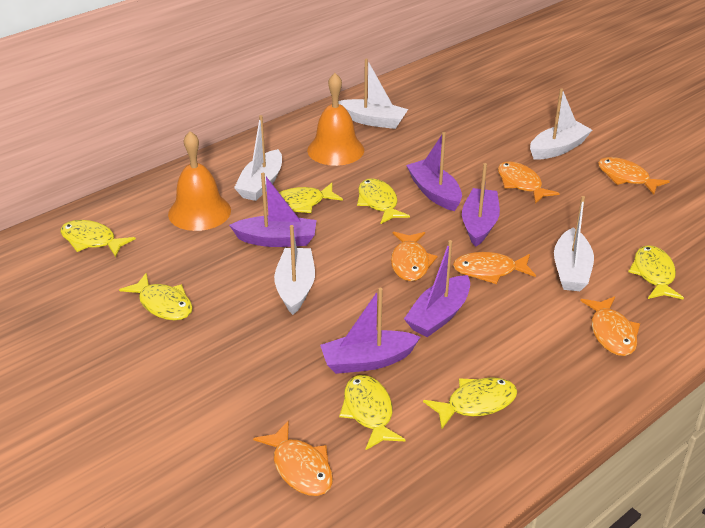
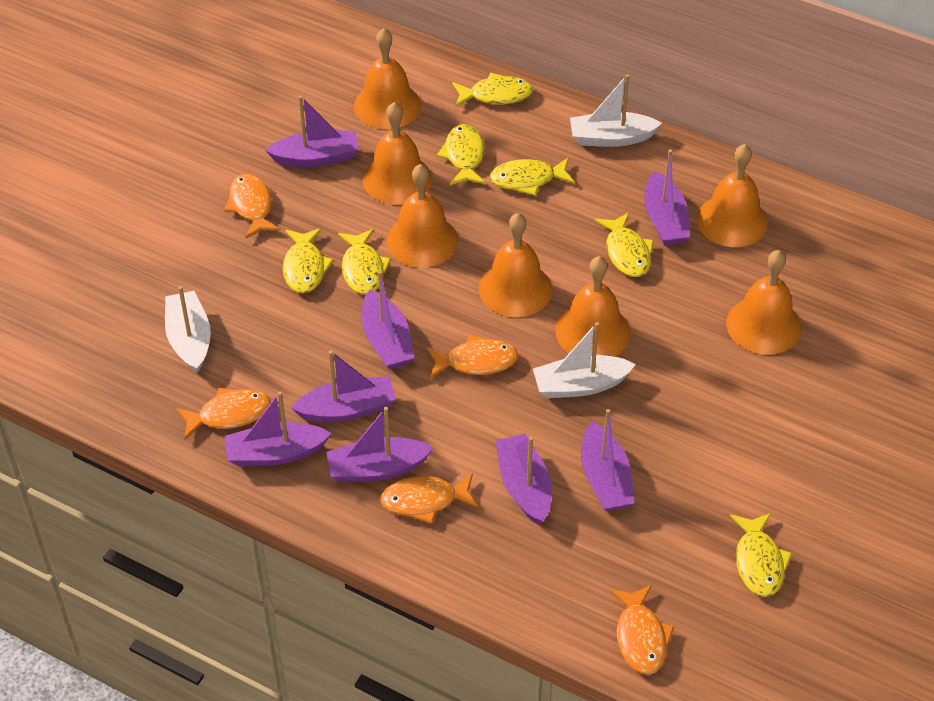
orange bell: [168,131,231,231] [307,73,364,166] = 2 -> [354,28,421,129] [363,102,432,205] [386,164,458,268] [479,213,552,317] [555,256,631,357] [696,144,768,247] [726,250,801,355] = 7
orange fish: [253,420,333,496] [391,232,437,281] [453,252,536,284] [498,161,560,204] [580,296,640,356] [598,157,670,195] = 6 -> [176,388,271,440] [224,174,281,239] [380,473,479,524] [426,334,518,378] [610,585,675,675] = 5
purple boat: [229,173,317,247] [320,288,420,374] [404,240,470,337] [406,132,462,211] [462,163,500,247] = 5 -> [225,391,331,467] [265,95,359,167] [291,350,396,422] [326,407,434,482] [361,271,415,369] [496,434,552,525] [581,409,635,511] [644,149,690,246] = 8
white boat: [234,115,282,201] [274,225,315,315] [338,58,408,129] [530,88,592,160] [554,196,594,291] = 5 -> [165,286,211,373] [533,322,636,398] [570,74,662,147] = 3

